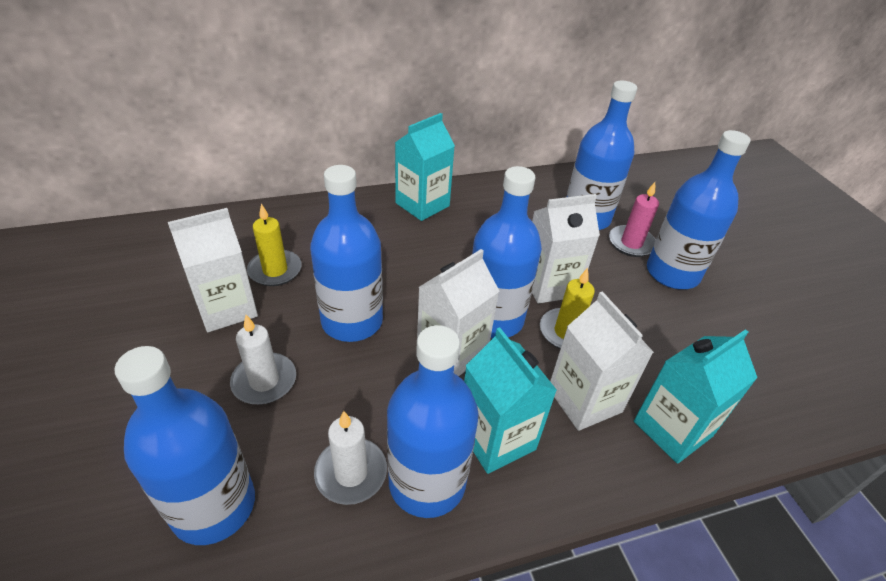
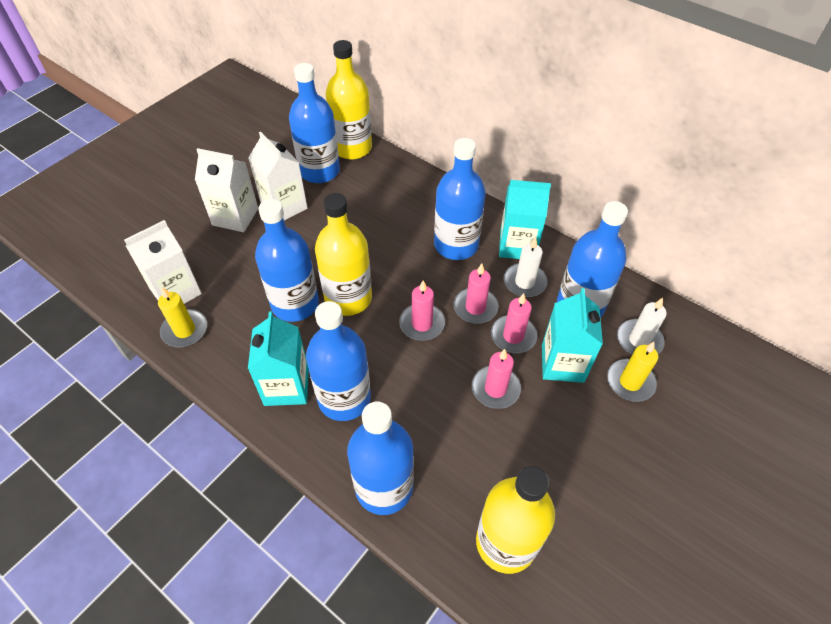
pink candle: [609,182,659,257] = 1 -> [399,281,445,341] [453,264,499,324] [472,349,521,409] [491,293,537,353] = 4
white carton: [168,208,258,332] [417,249,499,376] [532,194,600,304] [550,291,654,431] = 4 -> [124,220,202,304] [195,148,258,232] [248,132,307,220] = 3
yellow bottle: none = 0 -> [315,193,372,316] [326,40,372,159] [476,466,555,574] = 3

